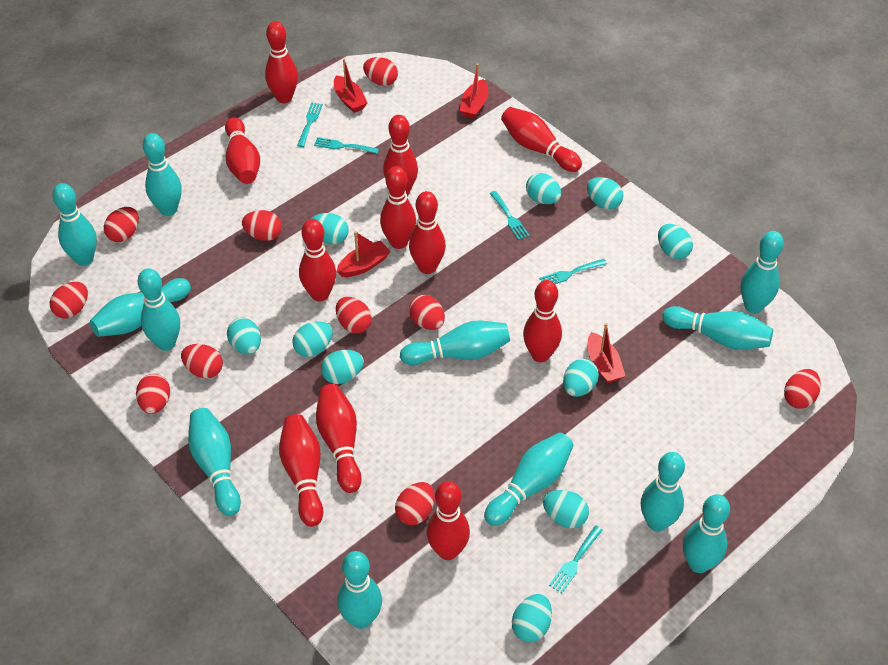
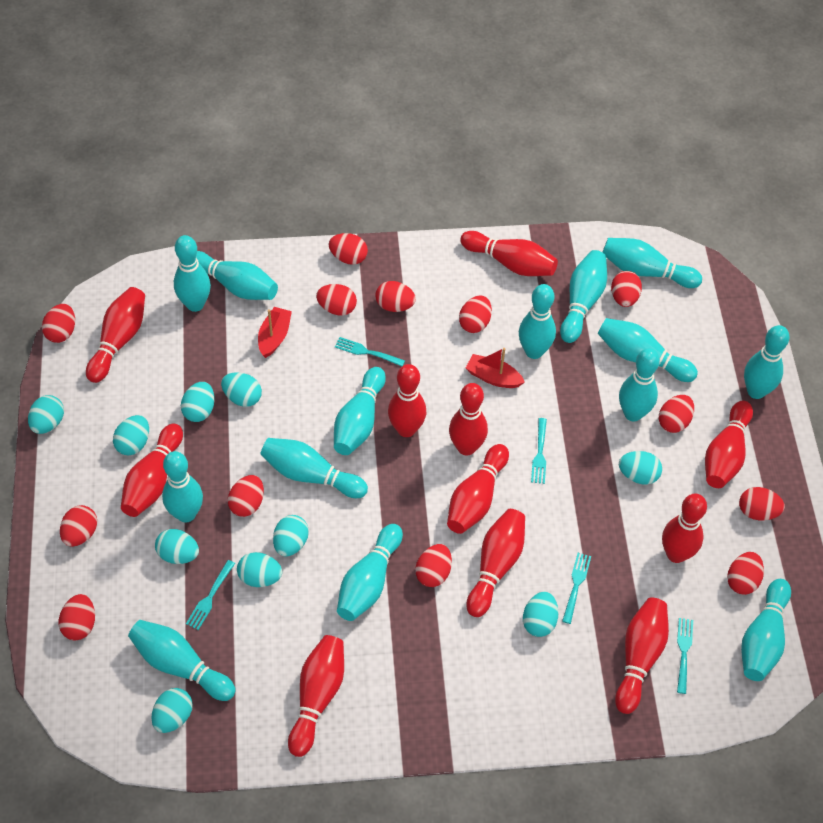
red boat: [334,58,367,113] [336,231,391,277] [460,63,488,119] [588,323,625,383] = 4 -> [258,307,292,358] [466,348,525,388] = 2
red egg: [50,282,88,318] [104,207,139,242] [136,374,170,414] [181,344,223,379] [242,210,282,241] [336,297,372,334] [363,57,398,86] [395,482,435,525] [409,295,445,330] [784,369,821,409] = 10 -> [42,304,75,343] [59,594,95,641] [60,505,97,547] [228,475,264,517] [316,284,357,316] [329,233,368,265] [375,281,416,312] [416,544,452,587] [459,295,492,333] [611,271,642,307] [659,395,694,433] [727,552,764,595] [739,487,785,520] = 13
turquoise bowling pin: [52,183,97,266] [90,278,191,337] [138,268,180,351] [143,133,182,216] [188,408,241,516] [337,551,382,629] [400,321,510,365] [484,432,574,526] [641,452,685,532] [662,306,773,350] [683,494,730,573] [741,231,784,313] = 12 -> [128,620,236,701] [162,451,203,523] [174,235,211,312] [196,251,278,300] [260,438,368,498] [334,367,386,455] [337,524,403,621] [519,284,556,359] [560,250,607,343] [598,318,698,382] [603,238,702,288] [619,348,660,421] [741,579,791,681] [744,325,789,399] = 14

